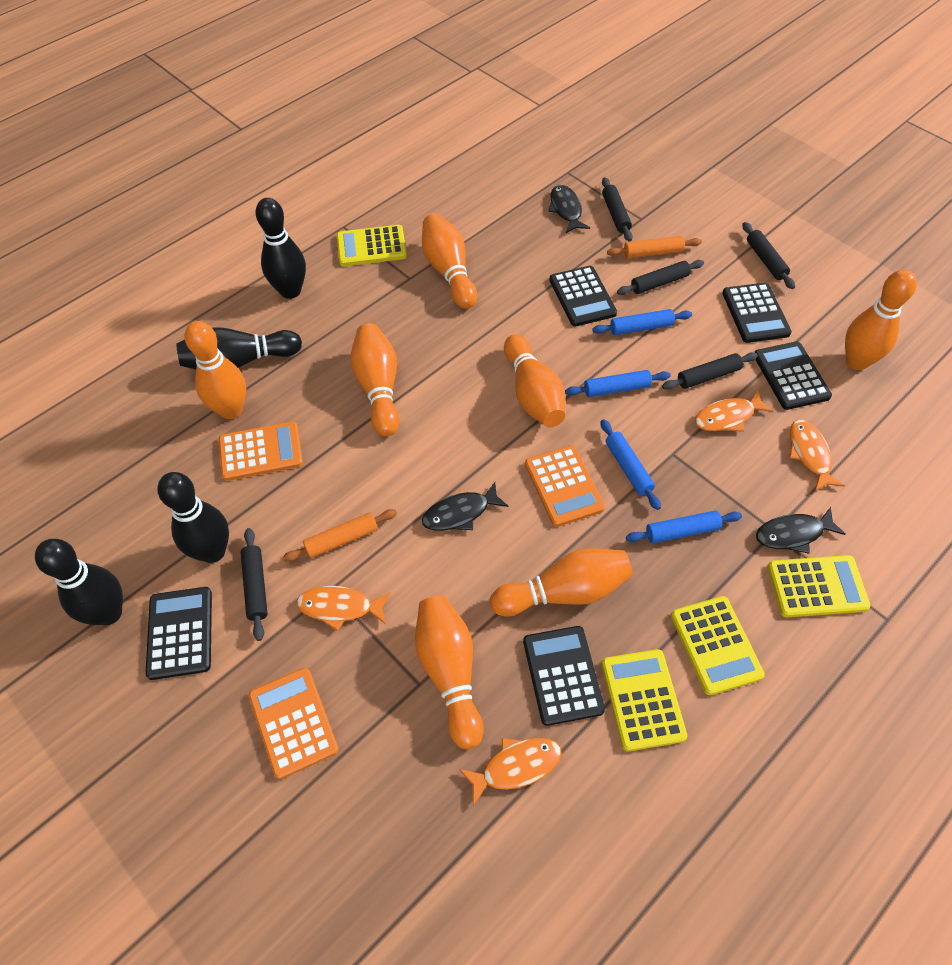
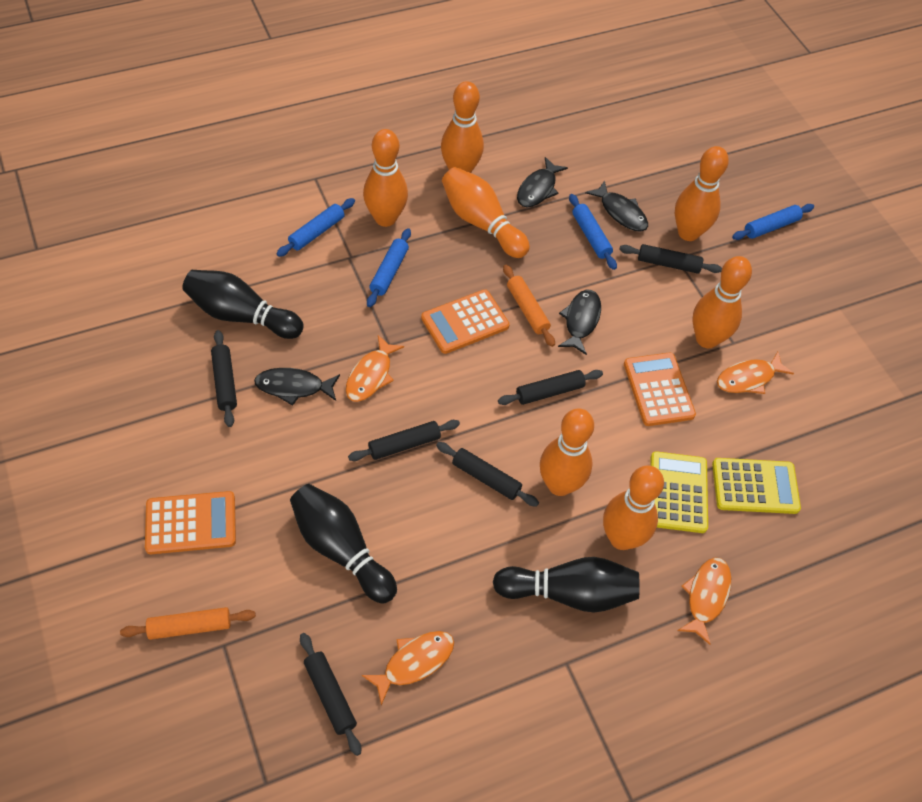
black bowling pin: [35,539,123,625] [157,472,229,563] [176,327,302,370] [255,198,306,299] = 4 -> [182,270,304,339] [290,484,397,603] [493,557,640,613] = 3
black calculator: [145,587,212,680] [523,626,605,726] [549,266,617,327] [722,283,792,343] [754,342,832,410] = 5 -> none = 0
black fish: [422,482,508,531] [548,185,590,233] [756,507,845,554] = 3 -> [254,368,340,406] [517,157,568,207] [558,290,601,355] [585,181,648,231] = 4
black rolling pin: [241,528,268,641] [602,177,633,242] [617,260,704,295] [662,352,758,390] [742,222,795,289] = 5 -> [211,330,237,427] [300,633,361,756] [348,420,460,461] [436,442,539,507] [498,370,603,405] [619,244,722,274] = 6
yellow calculator: [337,225,407,266] [602,649,687,751] [671,596,765,695] [768,555,870,617] = 4 -> [650,451,708,533] [712,458,801,514] = 2

